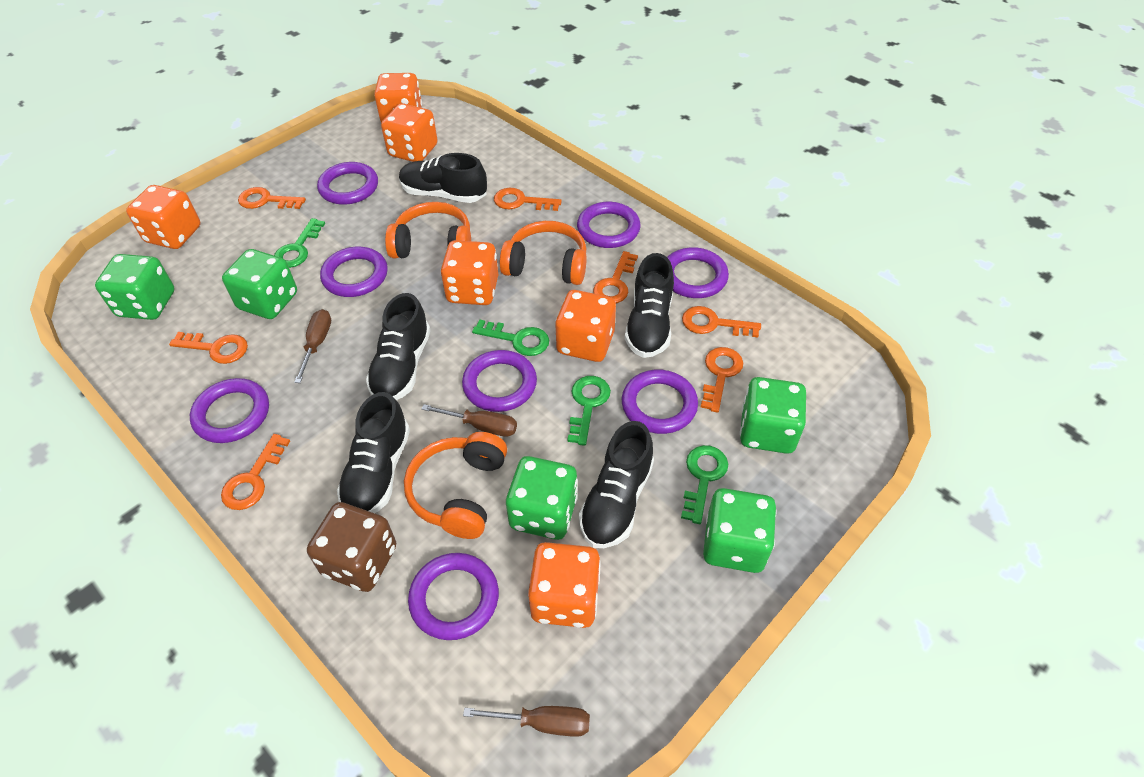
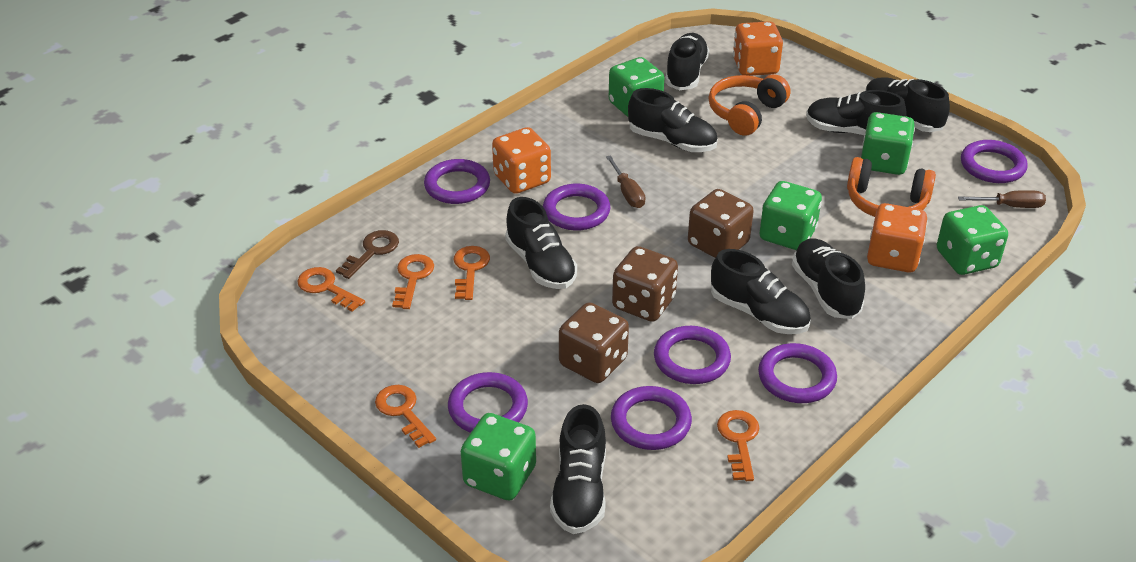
black shoe: [337,392,410,513] [366,293,431,400] [399,153,487,203] [579,421,654,548] [625,253,674,358] = 5 -> [505,197,577,289] [550,404,606,534] [628,88,718,152] [665,33,710,90] [711,249,811,334] [792,238,865,319] [806,90,906,135] [865,77,950,132] = 8
brown dice: [307,502,396,592] = 1 -> [559,302,629,383] [612,246,678,322] [688,189,754,258] = 3
brown key: none = 0 -> [336,230,399,279] = 1
brown screwdriver: [294,309,331,383] [422,404,517,437] [463,706,590,737] = 3 -> [606,155,645,208] [958,190,1046,208] = 2
green key: [274,218,325,268] [472,319,549,356] [567,376,611,446] [681,445,728,524] = 4 -> none = 0
orange dice: [126,185,201,249] [374,73,422,123] [381,103,438,162] [441,240,498,305] [528,542,601,628] [555,290,616,362] = 6 -> [492,127,551,194] [733,21,783,76] [867,203,928,272] = 3
orange headphones: [385,202,471,258] [404,432,507,539] [500,221,587,285] = 3 -> [708,75,790,136] [847,157,936,217] = 2
orange key: [169,332,248,364] [221,434,290,510] [238,187,306,209] [494,188,562,211] [593,251,638,303] [682,306,761,337] [701,347,743,413] = 7 -> [297,267,365,312] [375,385,436,448] [392,254,434,309] [453,246,490,300] [717,410,759,481] = 5
purple ring: [190,378,269,443] [317,162,378,205] [320,247,388,297] [408,553,499,640] [462,350,537,412] [577,202,641,248] [622,370,698,434] [667,247,729,298] = 8 -> [424,159,490,204] [448,372,528,433] [543,184,610,231] [611,386,692,450] [654,326,731,384] [758,343,837,403] [961,140,1028,183] = 7

